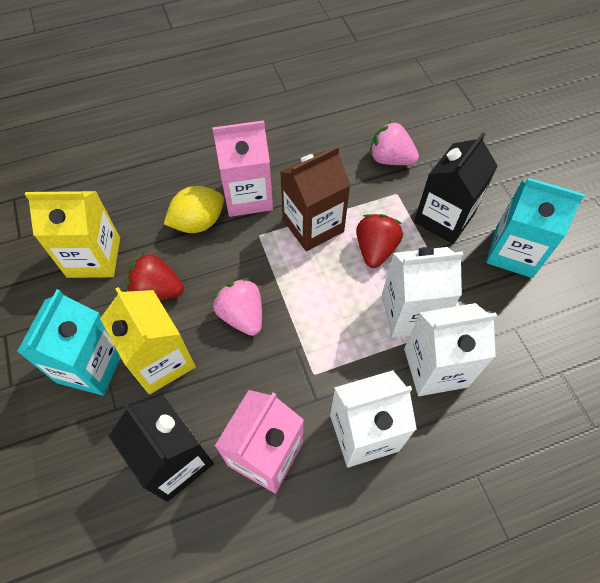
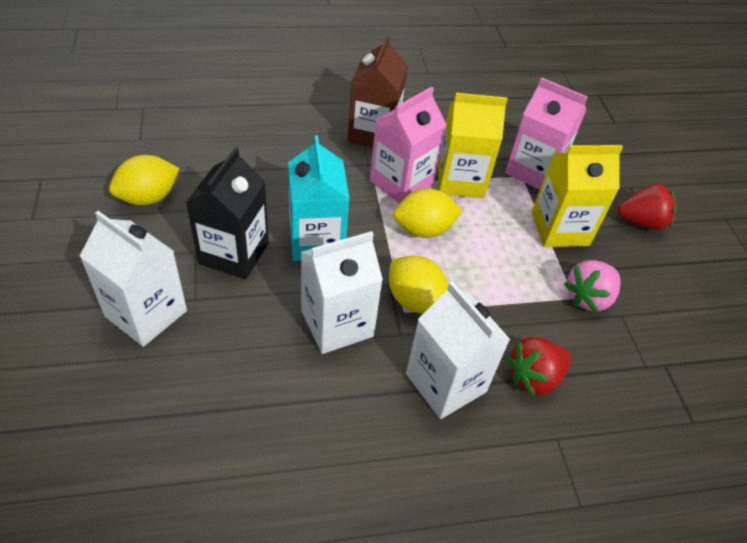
black carton: [109,395,214,502] [414,132,498,244] = 2 -> [186,147,269,279] = 1
pink strawberry: [213,278,262,336] [370,121,419,165] = 2 -> [564,260,621,313] = 1
turquoise carton: [17,290,121,396] [486,178,585,278] = 2 -> [288,135,349,261] = 1
yellow lemon: [164,186,224,233] = 1 -> [109,155,180,205] [389,256,448,313] [393,188,462,238] = 3

